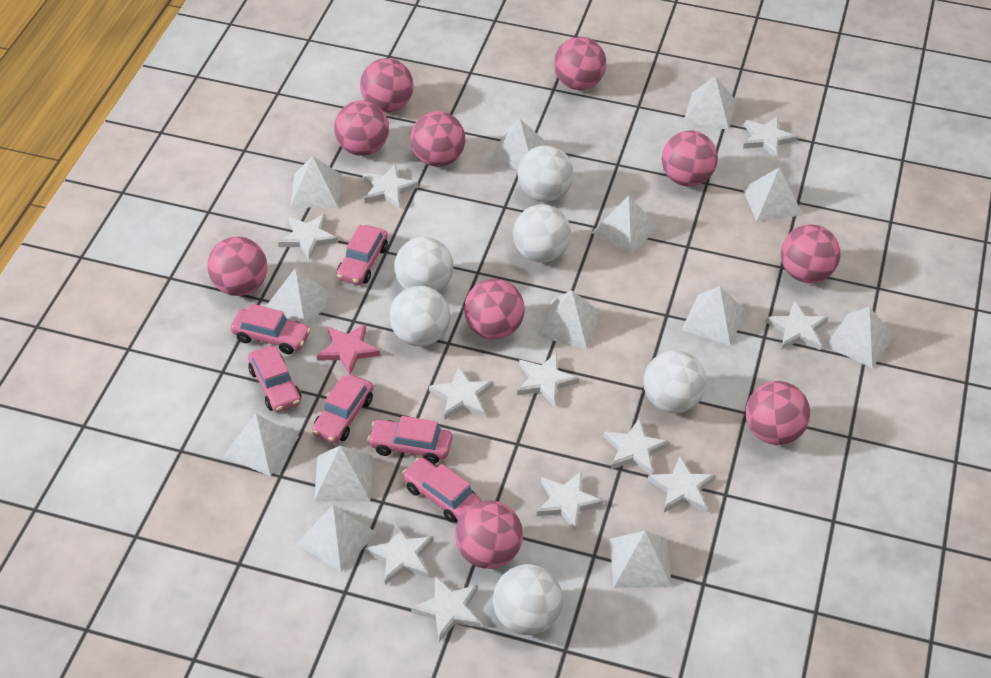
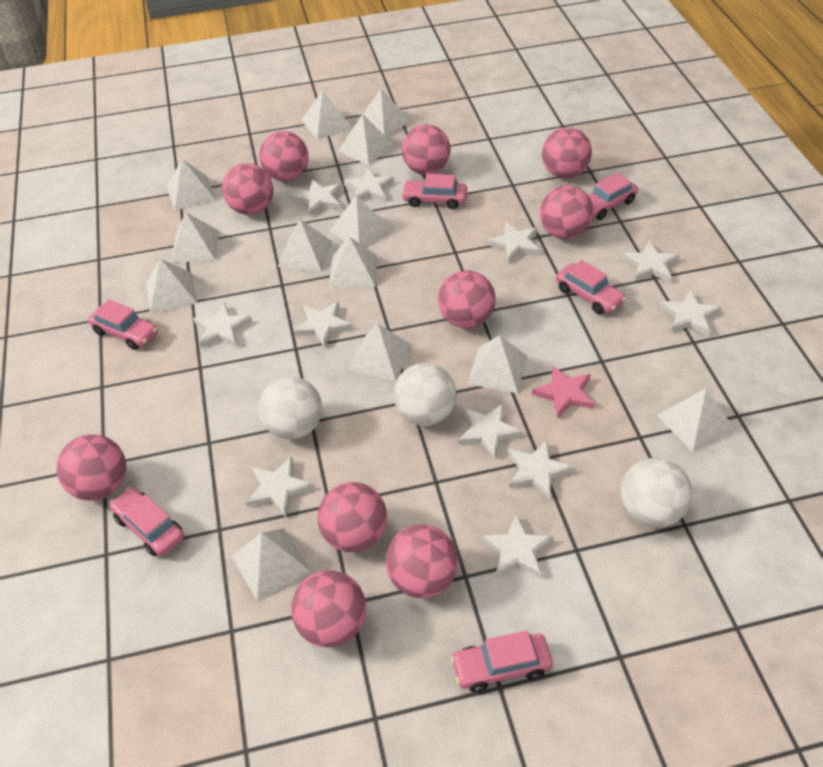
white ball: [389,286,450,347] [394,237,453,292] [493,564,563,635] [513,204,571,263] [517,145,574,202] [643,350,707,413] = 6 -> [259,376,322,440] [394,363,457,426] [621,458,692,527] = 3

